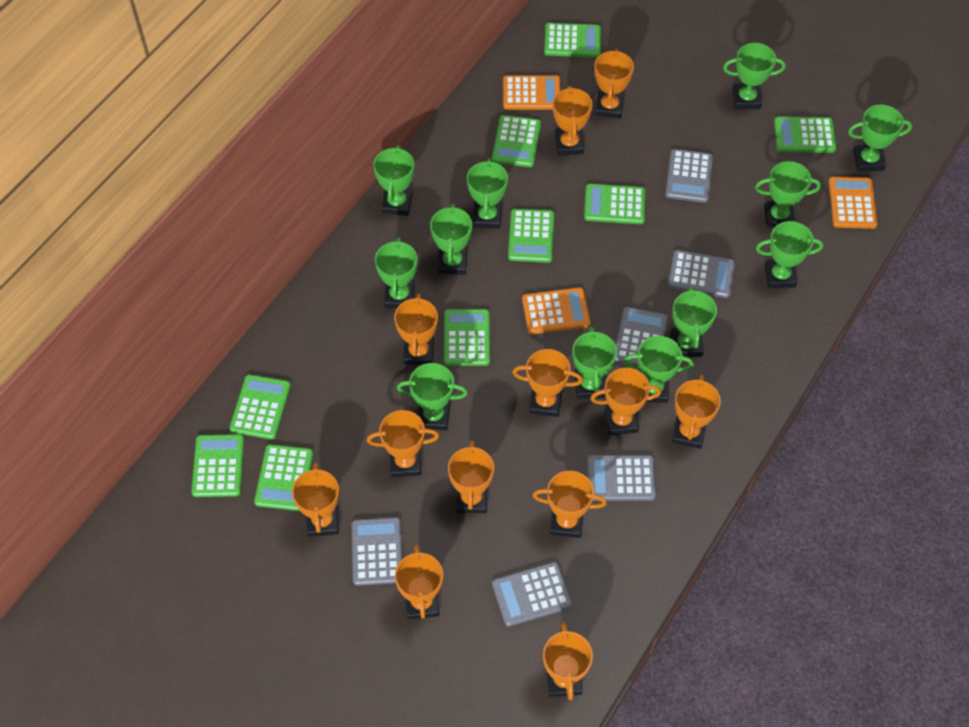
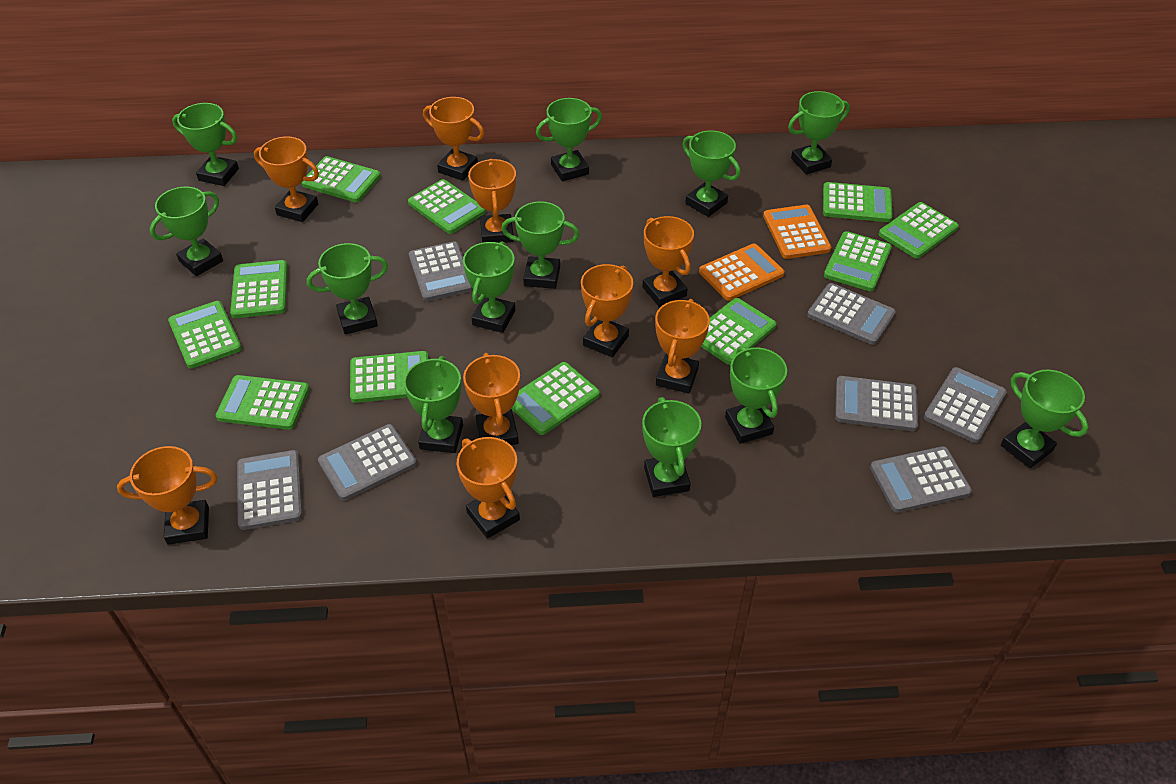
green calculator: [191,434,244,497] [229,374,291,440] [254,444,313,511] [444,309,490,366] [492,115,541,167] [508,209,554,263] [544,23,601,58] [584,184,646,224] [774,117,836,153] = 9 -> [168,301,242,369] [216,375,310,430] [230,260,288,318] [302,156,381,202] [350,351,429,403] [408,179,486,234] [511,362,600,435] [701,298,776,365] [823,182,893,222] [824,231,892,292] [878,202,959,259] = 11
grey calculator: [351,517,402,586] [492,562,572,627] [587,455,656,501] [615,307,668,365] [665,149,713,203] [668,250,735,298] = 6 -> [237,450,303,530] [318,424,417,501] [409,241,473,301] [807,283,896,345] [835,376,918,431] [870,446,972,512] [924,367,1007,443] = 7
orange calculator: [503,75,560,110] [522,287,590,334] [829,177,878,229] = 3 -> [699,244,784,301] [763,205,831,259] = 2
orange trophy: [292,463,339,537] [367,410,439,477] [394,294,438,365] [395,545,443,619] [448,441,494,513] [512,349,583,417] [532,471,607,538] [543,622,593,700] [553,86,593,155] [590,368,661,435] [595,49,634,119] [672,375,721,449] = 12 -> [117,446,217,545] [254,137,319,222] [423,97,484,181] [457,437,520,539] [463,353,520,445] [468,159,516,243] [581,264,633,357] [642,216,694,307] [655,299,710,394] = 9

